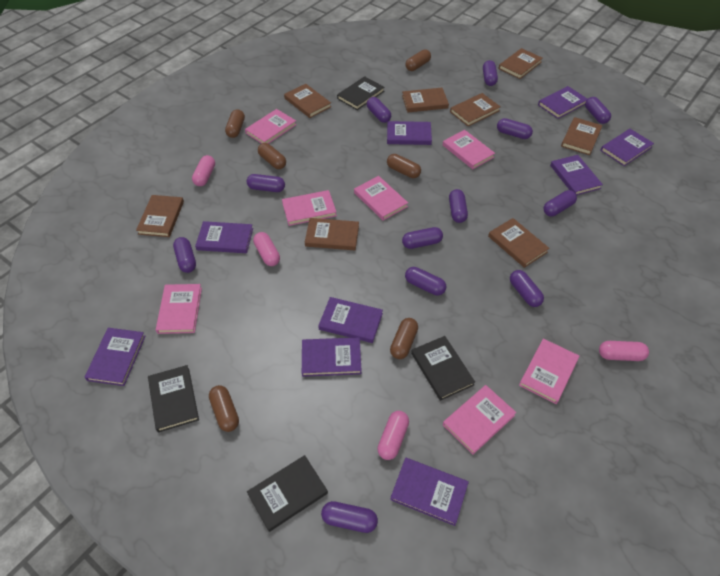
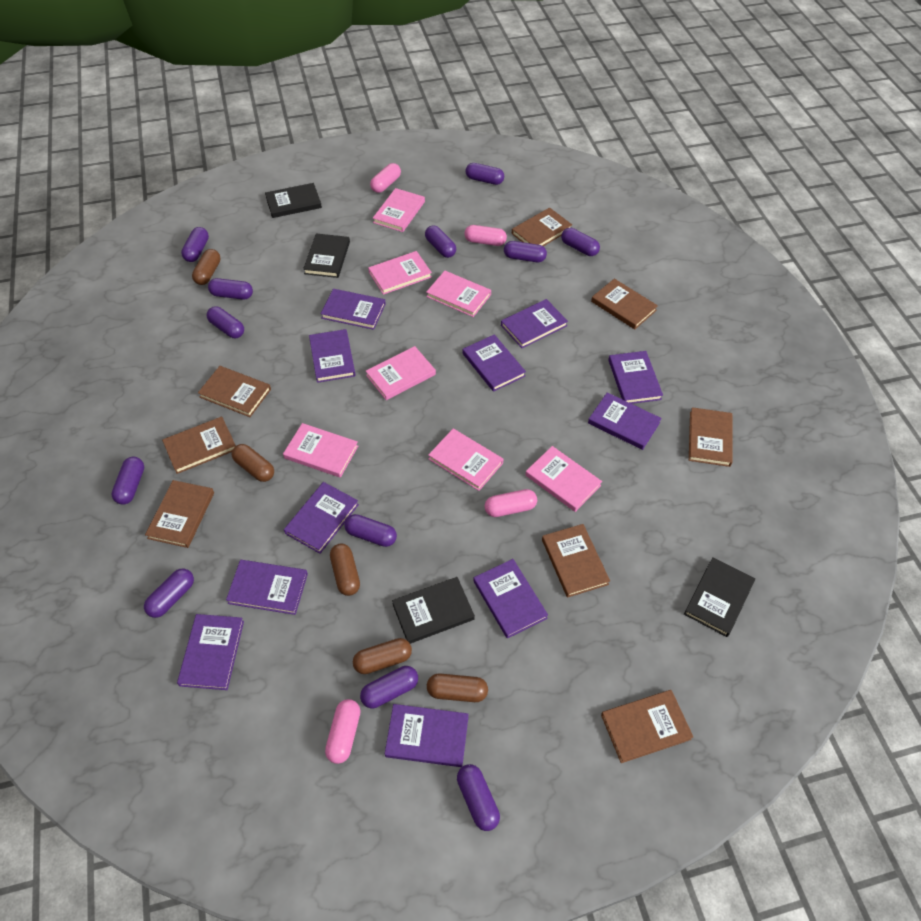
brown capsule: [209,385,239,432] [225,109,245,138] [258,143,286,169] [387,154,421,178] [390,318,418,359] [405,49,431,71] = 6 -> [192,249,220,285] [232,444,274,482] [330,544,360,596] [353,638,412,674] [427,673,488,702] = 5
purple book: [85,328,145,386] [195,221,253,253] [302,337,362,377] [318,297,383,343] [387,121,432,145] [390,457,469,526] [538,86,587,119] [550,155,603,195] [600,129,654,166] = 9 -> [177,614,244,690] [226,560,308,615] [284,482,359,554] [309,329,355,383] [321,289,386,330] [385,704,469,767] [463,334,526,392] [473,559,548,639] [501,299,568,348] [588,392,662,450] [608,351,663,404] = 11

